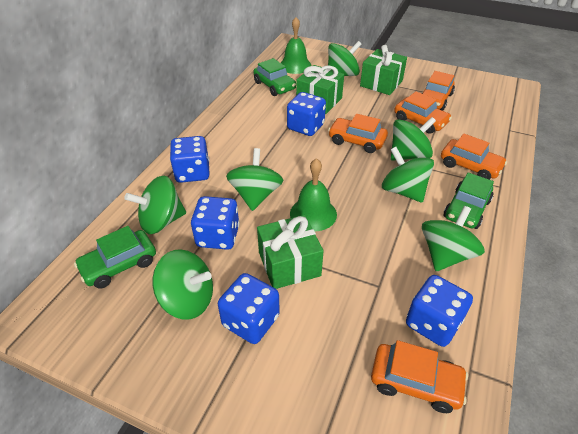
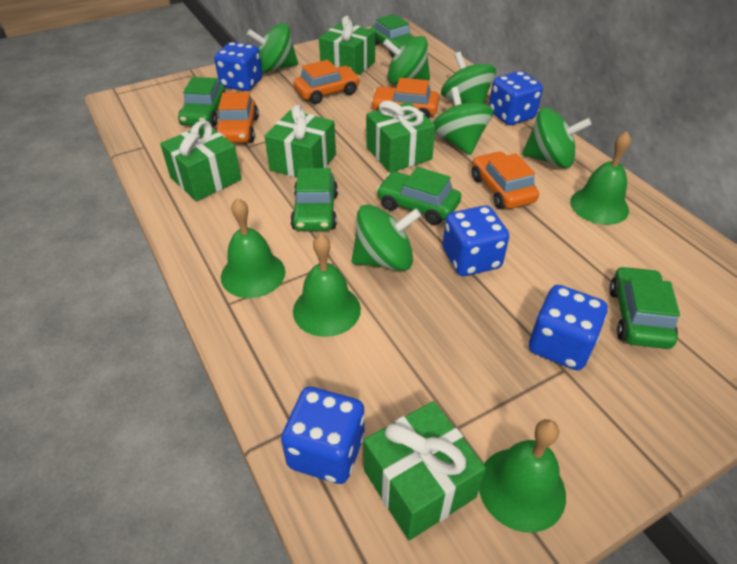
green bell: [281,17,312,74] [290,158,337,231] = 2 -> [221,198,285,298] [293,234,361,337] [479,419,566,532] [570,131,631,225] = 4
green car: [74,226,156,289] [254,58,296,96] [444,172,494,229] = 3 -> [178,77,225,127] [290,168,338,231] [371,14,414,57] [376,167,461,225] [609,266,680,349] = 5
green gift: [257,215,324,289] [296,65,344,114] [360,45,407,95] = 3 -> [160,120,241,201] [264,105,336,178] [319,16,375,75] [364,401,486,540] [366,101,435,173] = 5
green spinning top: [124,176,186,234] [153,249,213,320] [226,148,283,211] [328,41,362,76] [382,147,434,203] [391,117,436,161] [422,206,485,271] = 7 -> [247,23,298,73] [352,204,421,271] [383,36,430,85] [433,87,493,155] [441,52,496,104] [522,107,591,168] = 6
orange car: [328,114,388,153] [371,340,468,413] [394,91,452,134] [422,71,455,110] [441,134,507,180] = 5 -> [215,92,259,143] [293,60,360,104] [371,78,439,119] [472,151,539,209] = 4

